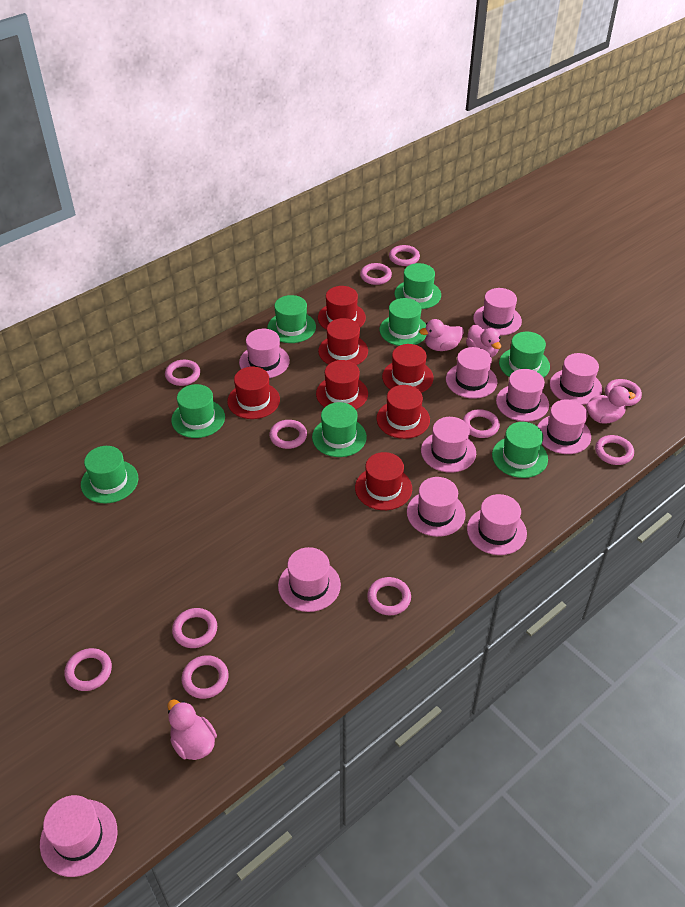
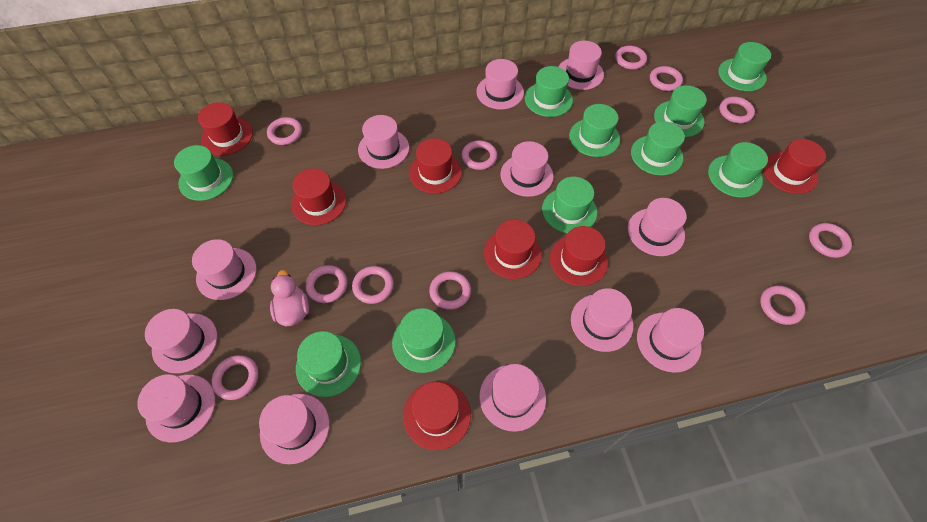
green hat: [81,446,138,503] [171,384,225,438] [267,295,316,343] [312,402,367,457] [379,298,426,346] [394,263,441,309] [492,422,548,478] [499,332,550,378] = 8 -> [174,145,233,201] [296,331,361,397] [392,308,456,373] [525,66,573,117] [542,177,597,233] [569,104,620,157] [631,121,685,176] [654,85,707,137] [708,142,768,198] [718,42,771,91] = 10
pink duck: [167,699,217,760] [419,319,464,351] [466,325,501,357] [586,386,635,424] = 4 -> [270,270,309,326] = 1
pink hat: [40,795,117,877] [239,329,290,378] [278,547,341,612] [407,477,466,537] [421,417,476,473] [446,347,497,399] [467,494,527,555] [473,288,522,336] [496,369,549,422] [537,400,591,454] [550,353,602,405] = 11 -> [137,374,215,442] [145,309,217,373] [192,239,257,300] [259,394,329,464] [358,115,409,169] [476,59,524,110] [479,364,546,432] [500,141,553,197] [559,41,604,90] [571,288,633,352] [628,198,687,256] [637,308,704,373] = 12

